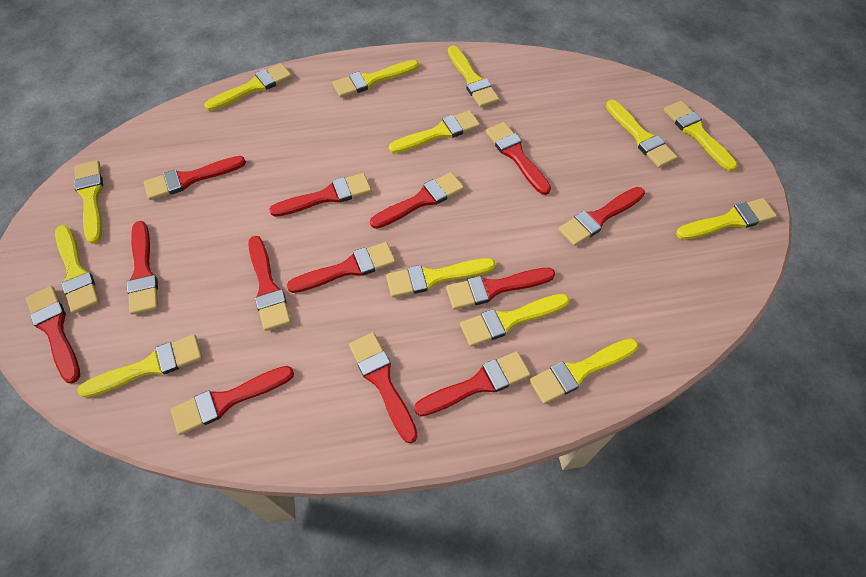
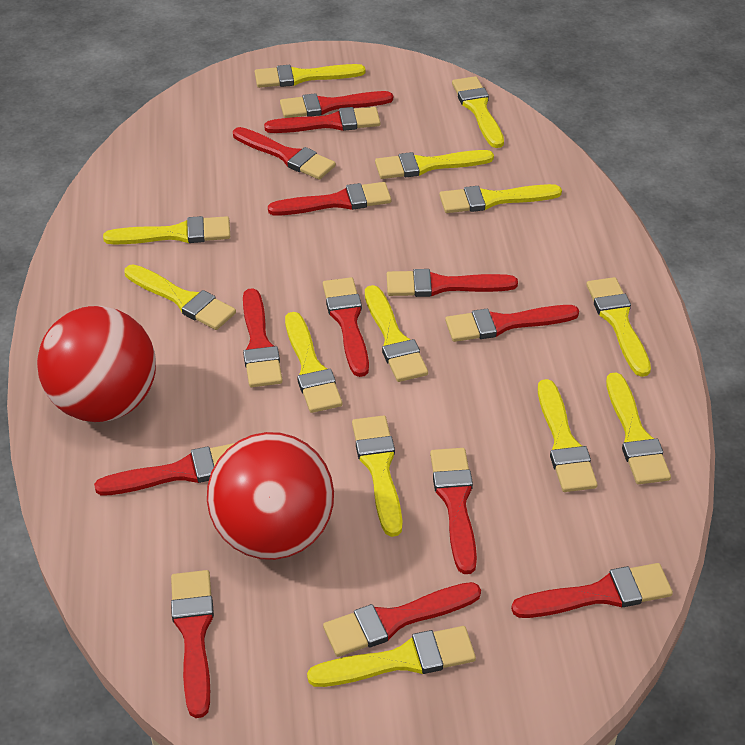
red ball: none = 0 -> [37,306,156,422] [207,432,334,560] = 2

